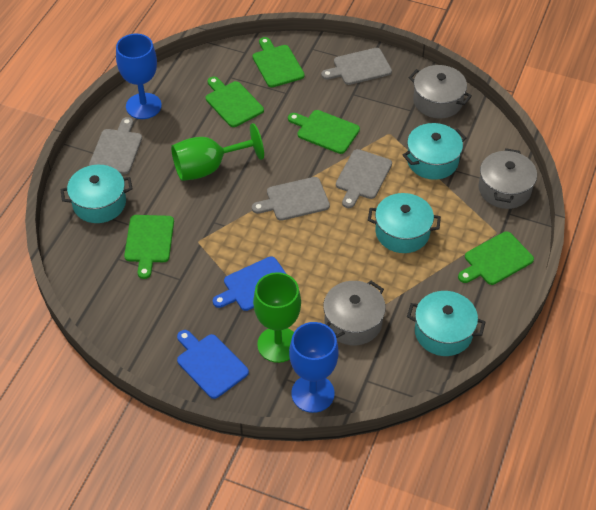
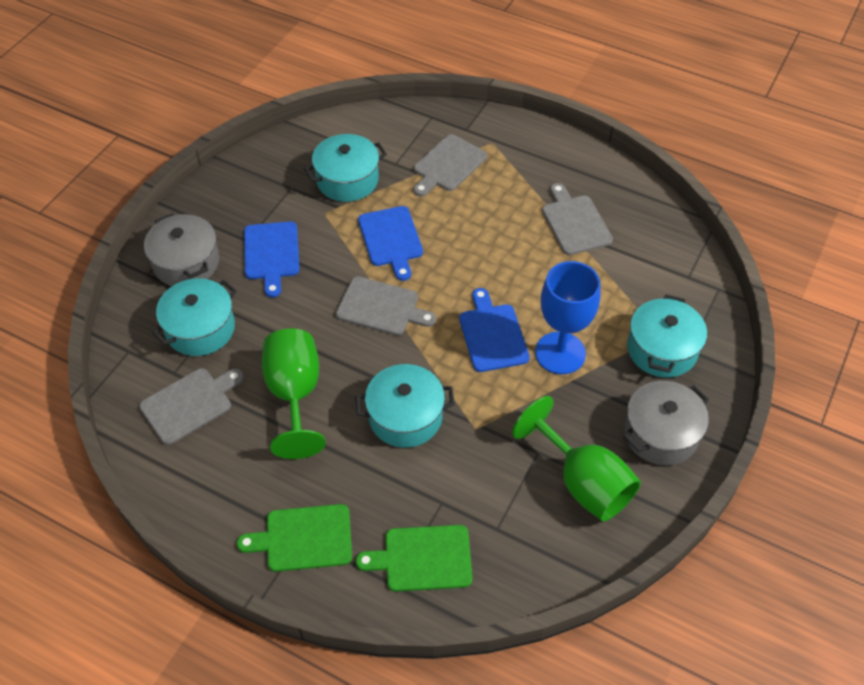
blue cutting board: [177,330,249,399] [213,256,286,311] = 2 -> [244,222,299,297] [358,206,423,281] [459,288,530,372] = 3
blue goblet: [116,34,162,119] [289,322,339,413] = 2 -> [535,261,601,374] = 1
green cutting board: [124,215,174,279] [206,77,264,127] [253,37,305,87] [288,110,360,154] [458,231,534,285] = 5 -> [237,504,352,572] [356,525,472,592] = 2
grey pot: [323,281,386,345] [409,65,472,119] [478,148,537,209] = 3 -> [144,213,219,286] [623,381,709,465] = 2

